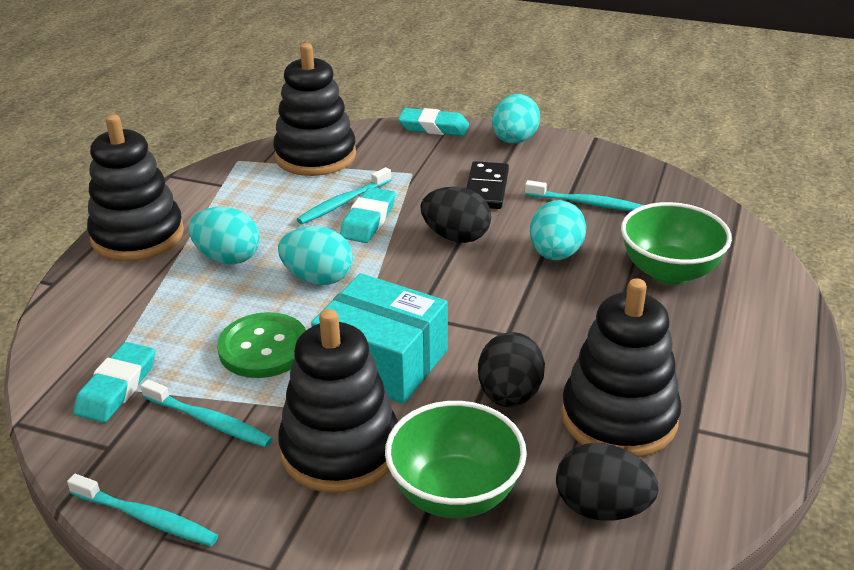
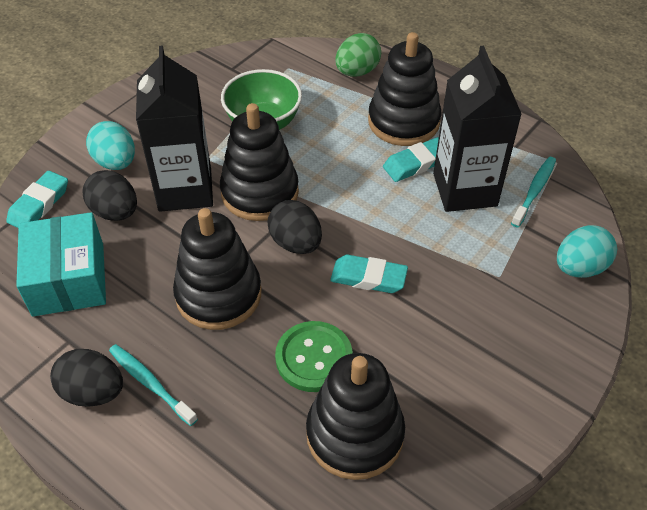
black carton: none = 0 -> [136,45,213,212] [433,46,522,212] = 2
black domino: [466,161,509,209] = 1 -> none = 0
green bowl: [385,401,527,518] [621,202,732,285] = 2 -> [221,69,302,130] = 1
green egg: none = 0 -> [335,33,381,77] = 1
turquoise egg: [189,207,260,264] [278,226,353,285] [492,94,540,143] [530,200,586,260] = 4 -> [86,121,135,170] [557,225,617,278] = 2
turquoise toothbrush: [67,474,218,546] [141,379,273,448] [297,167,392,224] [525,180,643,211] = 4 -> [109,344,198,426] [511,157,556,227] = 2

